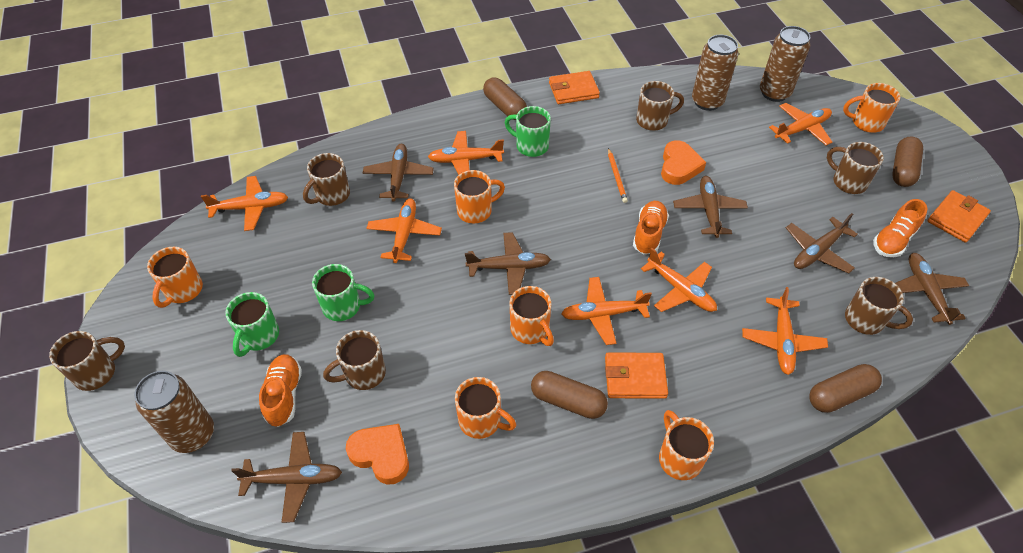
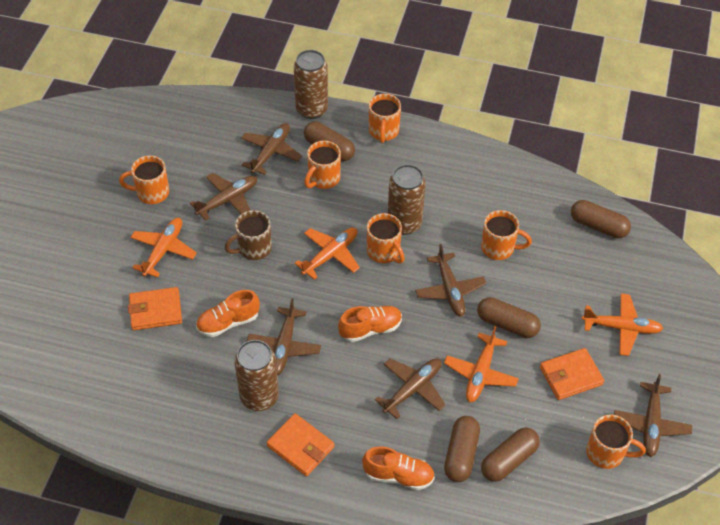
brown capsule: [483,77,527,120] [531,371,608,419] [809,364,882,413] [892,136,923,187] = 4 -> [304,122,355,161] [444,416,480,482] [477,297,541,338] [481,427,540,482] [571,200,631,238] = 5
brown mug: [49,331,125,391] [303,153,350,206] [323,330,386,390] [636,81,684,131] [827,142,884,194] [845,277,913,335] = 6 -> [225,210,272,260] = 1
green mug: [225,292,279,357] [312,264,374,321] [505,106,551,157] = 3 -> none = 0
orange heart: [346,424,409,485] [661,141,706,185] = 2 -> none = 0
orange pencil: [608,148,628,203] = 1 -> none = 0
orange plane: [201,176,288,231] [366,198,442,263] [428,131,504,175] [562,277,652,345] [641,248,717,312] [742,287,828,375] [769,103,832,145] = 7 -> [130,218,197,278] [294,227,360,280] [444,326,519,402] [582,293,664,356] = 4

